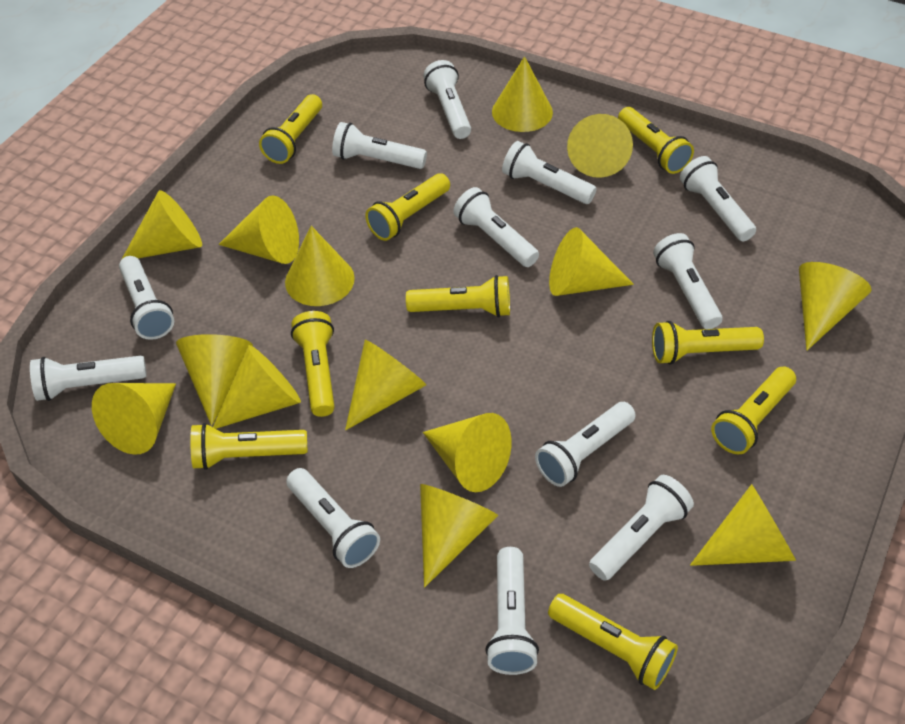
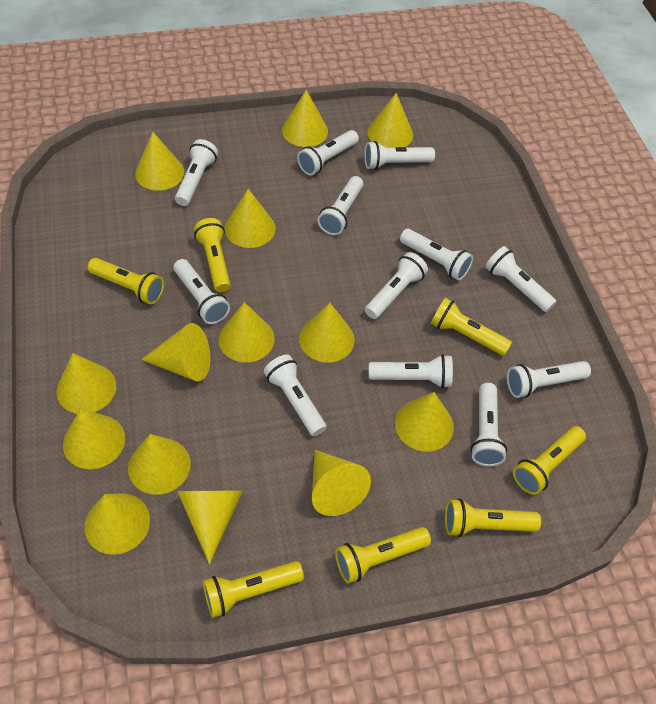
yellow flashlight: [190,423,308,470] [259,94,322,164] [291,311,335,417] [365,173,450,241] [406,275,510,317] [548,594,678,690] [618,107,694,174] [652,321,764,365] [711,366,796,454] = 9 -> [88,258,164,305] [194,218,231,292] [203,561,304,618] [335,527,431,584] [431,298,512,356] [445,499,541,537] [513,426,586,495] = 7

